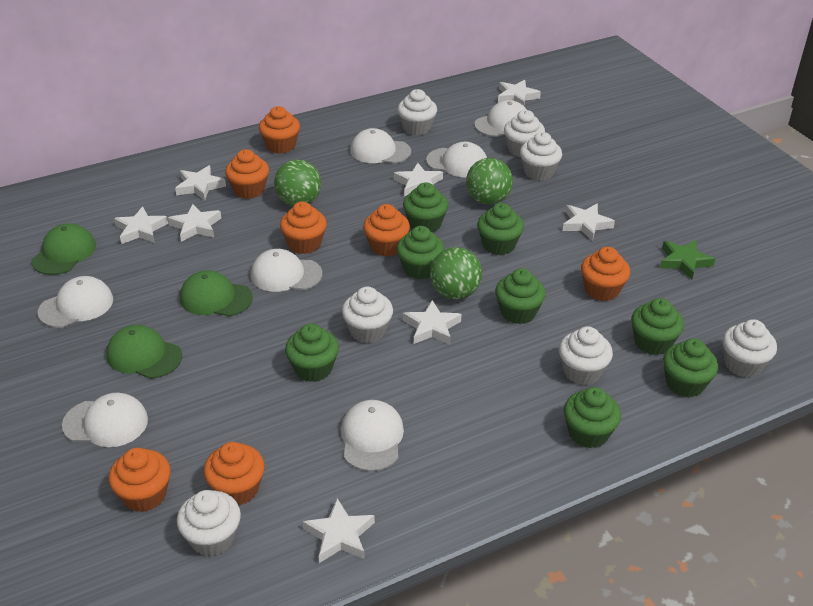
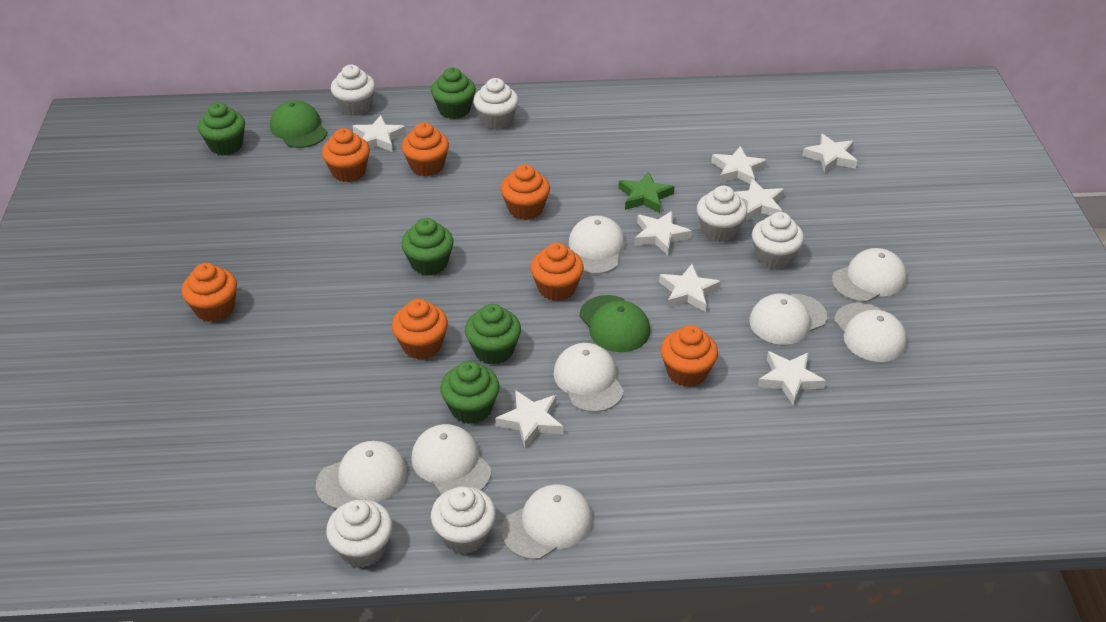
green ball: [274,160,321,206] [430,247,482,299] [466,158,513,205] = 3 -> none = 0
green cap: [32,224,96,275] [106,325,182,379] [180,270,253,316] = 3 -> [270,100,327,148] [579,295,651,352] = 2
green cupcake: [285,324,339,382] [397,226,444,279] [403,182,448,232] [477,203,524,255] [495,268,546,324] [564,387,621,448] [631,298,684,355] [663,338,718,397] = 8 -> [198,102,245,155] [401,218,454,276] [431,67,476,119] [440,361,500,424] [465,304,521,365] = 5
white cap: [38,276,113,328] [62,393,148,447] [251,249,322,292] [341,400,404,471] [350,128,411,163] [426,142,487,177] [475,100,527,137] = 7 -> [316,441,407,509] [411,424,491,494] [501,484,593,560] [553,343,624,412] [569,216,625,274] [749,293,827,345] [832,248,907,302] [834,303,907,362] = 8
white cupcake: [177,490,241,556] [342,287,393,343] [397,89,437,136] [504,110,545,157] [520,132,562,180] [559,326,613,385] [722,319,777,377] = 7 -> [326,500,393,568] [331,65,375,116] [431,487,496,554] [473,78,519,130] [697,186,747,242] [752,212,804,269] = 6

